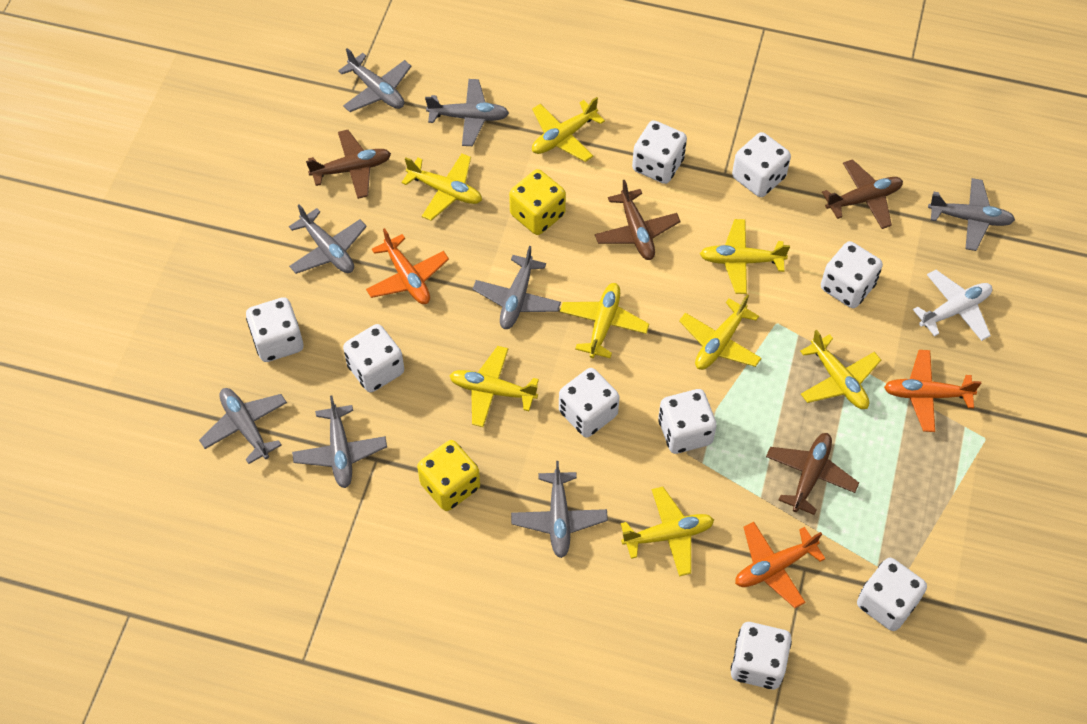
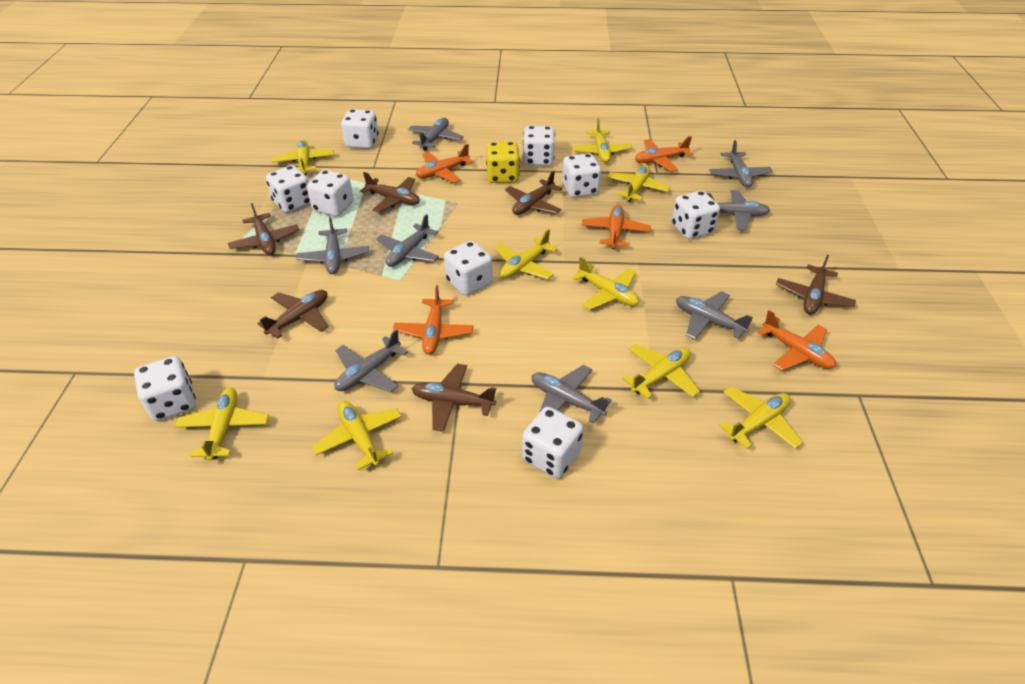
brown plane: [306,130,391,199] [595,180,681,260] [766,433,859,515] [822,159,903,229] = 4 -> [228,203,300,255] [257,290,329,339] [360,172,420,213] [412,364,496,432] [505,171,562,215] [776,255,856,314] = 6
orange plane: [366,228,449,304] [735,522,826,608] [884,350,981,432] = 3 -> [393,285,474,354] [416,144,473,183] [581,205,651,249] [635,136,693,172] [757,310,836,370] = 5
white plane: [913,270,992,341] = 1 -> none = 0
yellow dice: [417,440,480,511] [509,169,566,235] = 2 -> [486,142,520,183] = 1
yellow plane: [401,153,482,221] [449,346,539,427] [532,97,605,162] [560,283,649,358] [620,487,714,576] [679,294,762,370] [700,219,790,294] [800,330,881,409] = 8 -> [175,388,269,461] [272,139,334,175] [312,401,402,470] [494,229,558,279] [572,118,632,163] [572,256,639,310] [607,165,670,202] [622,344,700,399] [719,386,803,449] = 9

